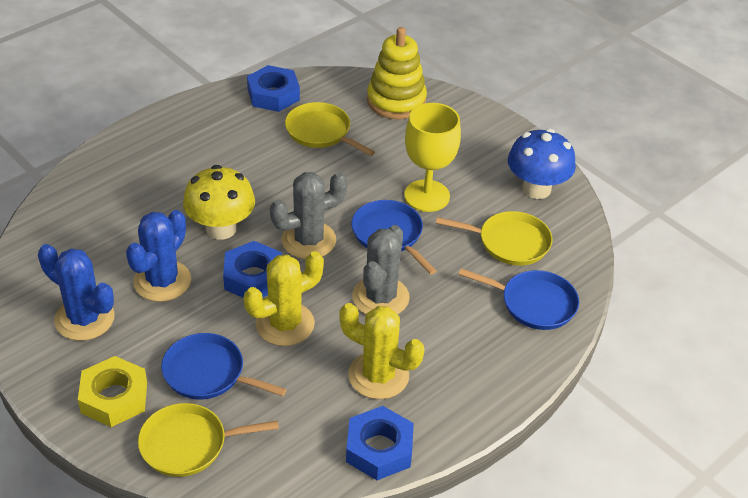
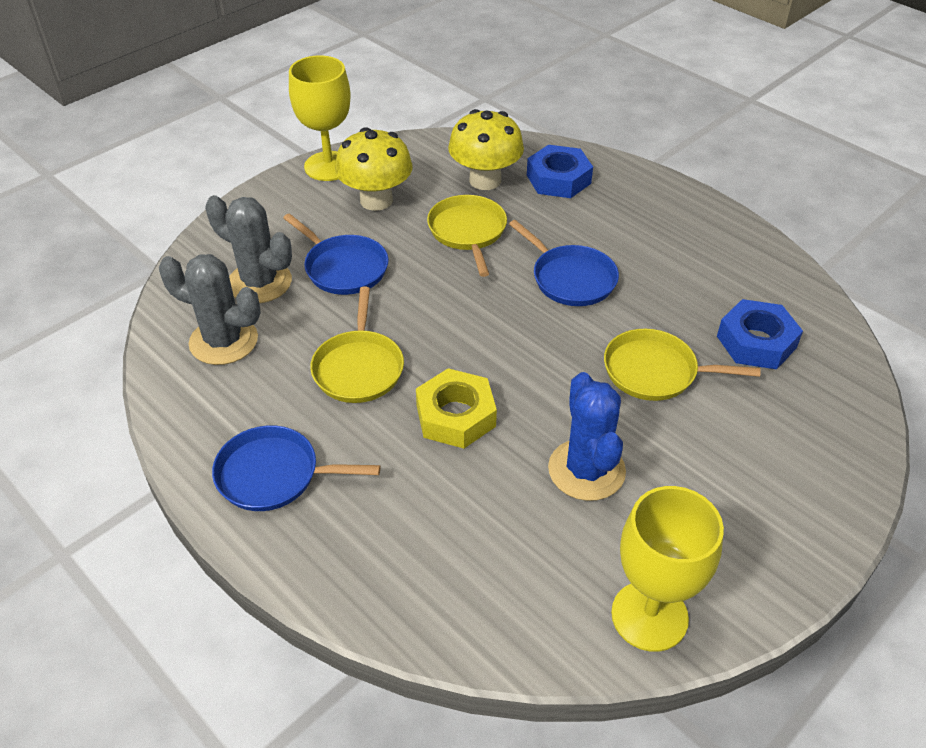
blue cactus: [38,244,115,341] [126,210,191,302] = 2 -> [548,372,626,501] = 1
blue mushroom: [508,128,576,199] = 1 -> none = 0
blue nut: [223,241,282,298] [247,65,300,112] [346,406,414,480] = 3 -> [527,145,593,198] [717,299,803,369] = 2
yellow cactus: [244,251,324,346] [339,303,425,399] = 2 -> none = 0
yellow goblet: [404,103,461,212] = 1 -> [289,55,350,181] [611,486,724,652] = 2
yellow mushroom: [183,165,255,240] = 1 -> [335,127,413,211] [448,109,524,190] = 2
yellow stacking toy: [367,27,427,119] = 1 -> none = 0

